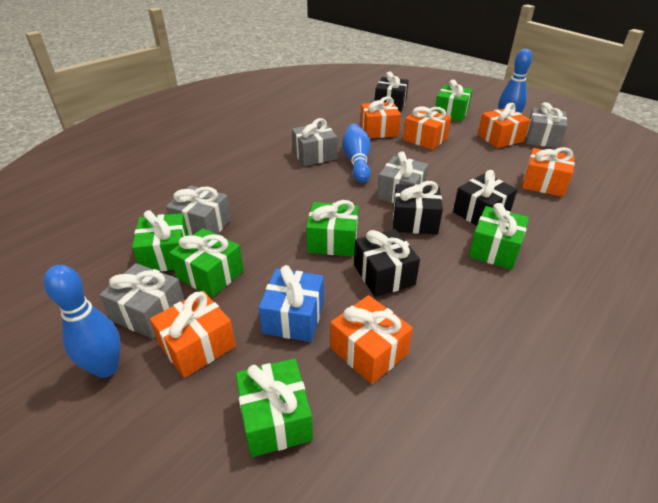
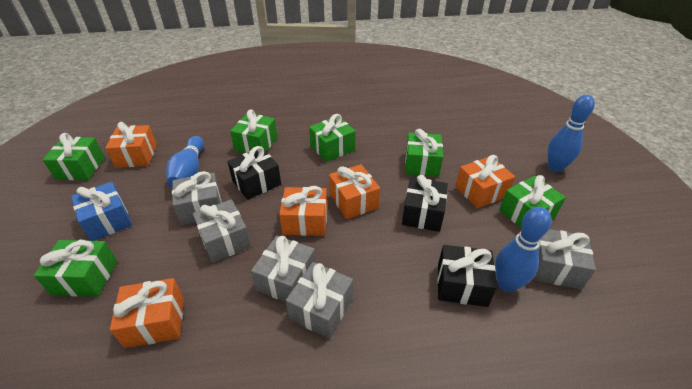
black gift: [354,229,420,297] [375,72,409,112] [393,181,443,234] [453,170,517,226] = 4 -> [227,146,281,200] [402,175,448,232] [437,245,497,307] = 3
orange gift: [150,291,236,378] [330,295,413,384] [360,96,401,138] [403,106,451,150] [478,103,530,148] [522,147,575,197] = 6 -> [105,122,157,168] [110,278,184,348] [279,186,327,236] [329,164,380,219] [455,155,515,208] = 5

